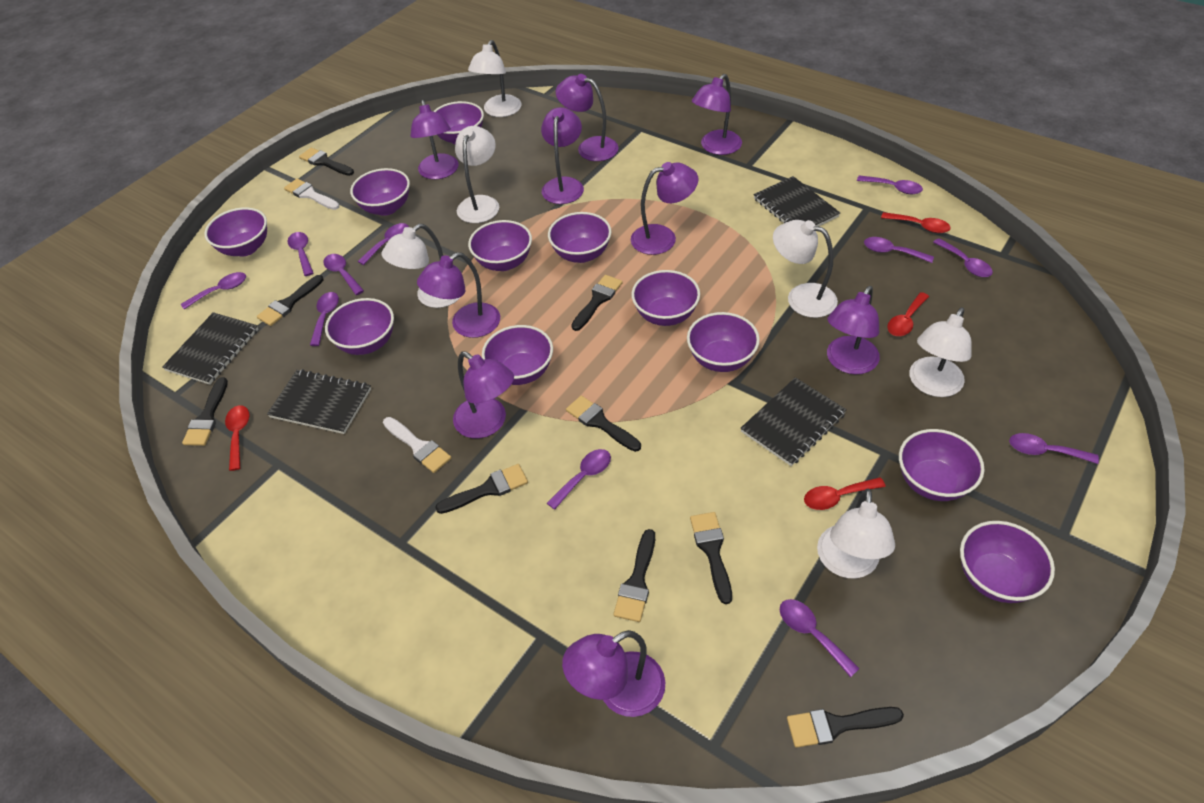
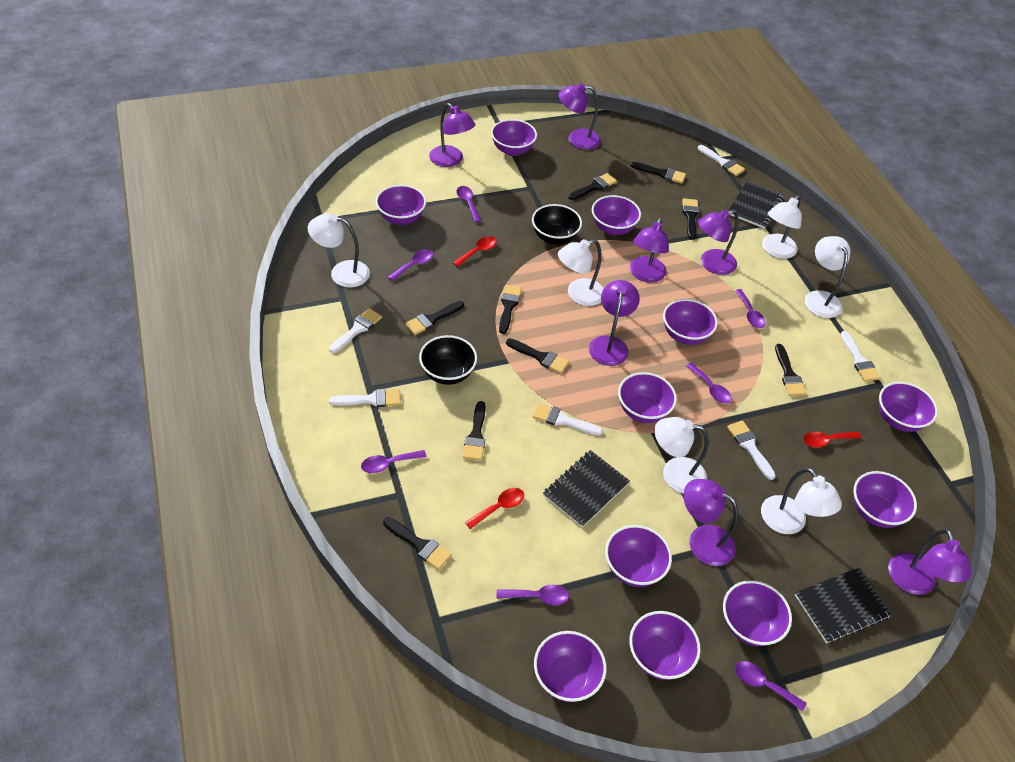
black bowl: none = 0 -> [419,335,477,385] [532,204,582,245] = 2
black notebook: [162,312,258,385] [267,369,371,434] [740,377,847,466] [754,176,840,227] = 4 -> [543,450,630,527] [728,181,784,229] [795,567,893,643] = 3
purple lamp: [410,100,458,179] [417,252,500,338] [453,351,514,438] [541,107,584,204] [556,74,619,161] [562,630,665,717] [631,162,698,255] [692,74,742,155] [827,286,880,374] = 9 -> [429,103,475,167] [558,83,601,150] [589,280,640,366] [630,218,669,283] [683,479,738,566] [698,210,739,275] [888,529,972,595] = 7
purple spoon: [181,272,246,309] [288,232,313,276] [310,292,339,346] [323,254,364,295] [358,223,409,265] [547,449,611,510] [780,599,860,677] [857,175,923,194] [864,237,934,263] [933,238,993,277] [1009,433,1099,464] = 11 -> [361,450,427,473] [388,249,433,281] [456,186,482,222] [497,585,569,605] [686,363,732,404] [735,289,766,328] [735,661,807,711] = 7
red spoon: [225,406,249,471] [804,477,886,510] [881,212,951,233] [887,292,929,336] = 4 -> [453,236,497,267] [465,488,524,529] [803,431,861,448] = 3
white brush: [284,179,339,210] [383,417,451,473] = 2 -> [329,308,382,353] [329,389,401,407] [533,403,603,436] [698,145,745,176] [727,421,776,480] [840,331,880,382] = 6

